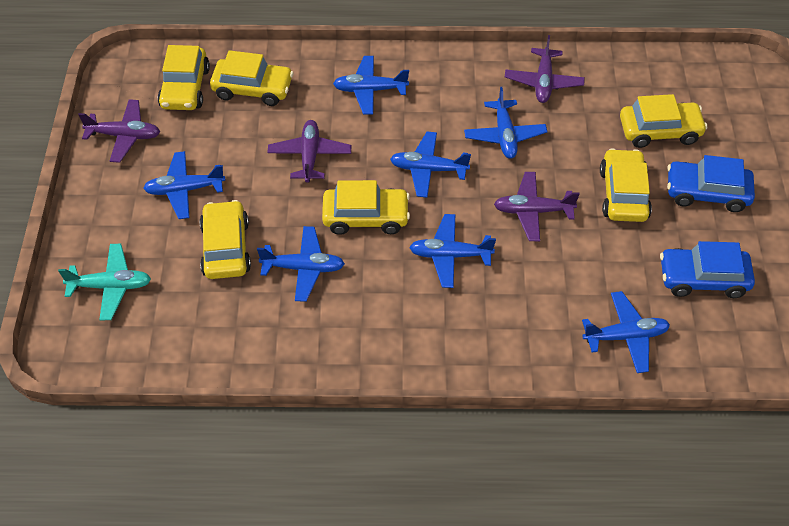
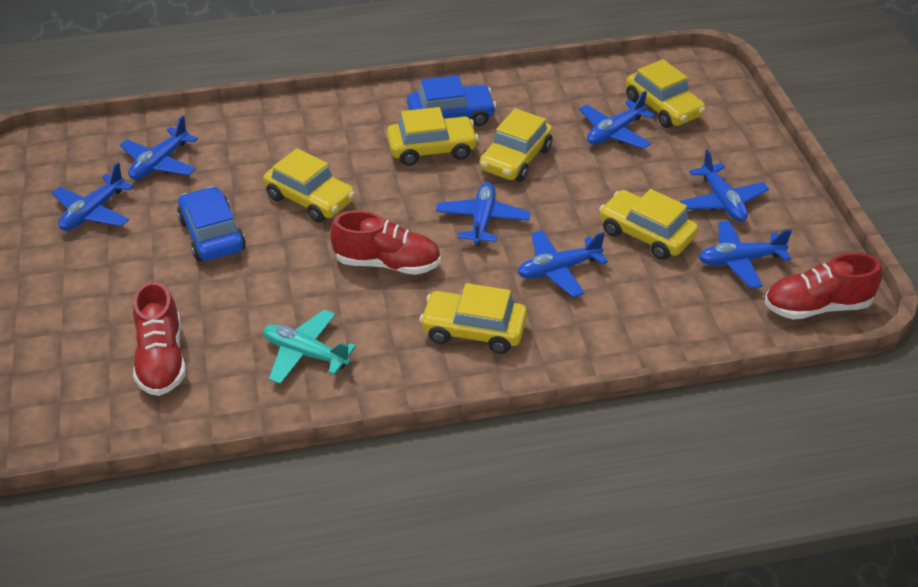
purple plane: [78,99,160,163] [267,120,351,183] [494,172,580,241] [505,35,585,103] = 4 -> none = 0
red shoe: none = 0 -> [133,281,186,396] [330,210,441,275] [765,253,882,319] = 3

